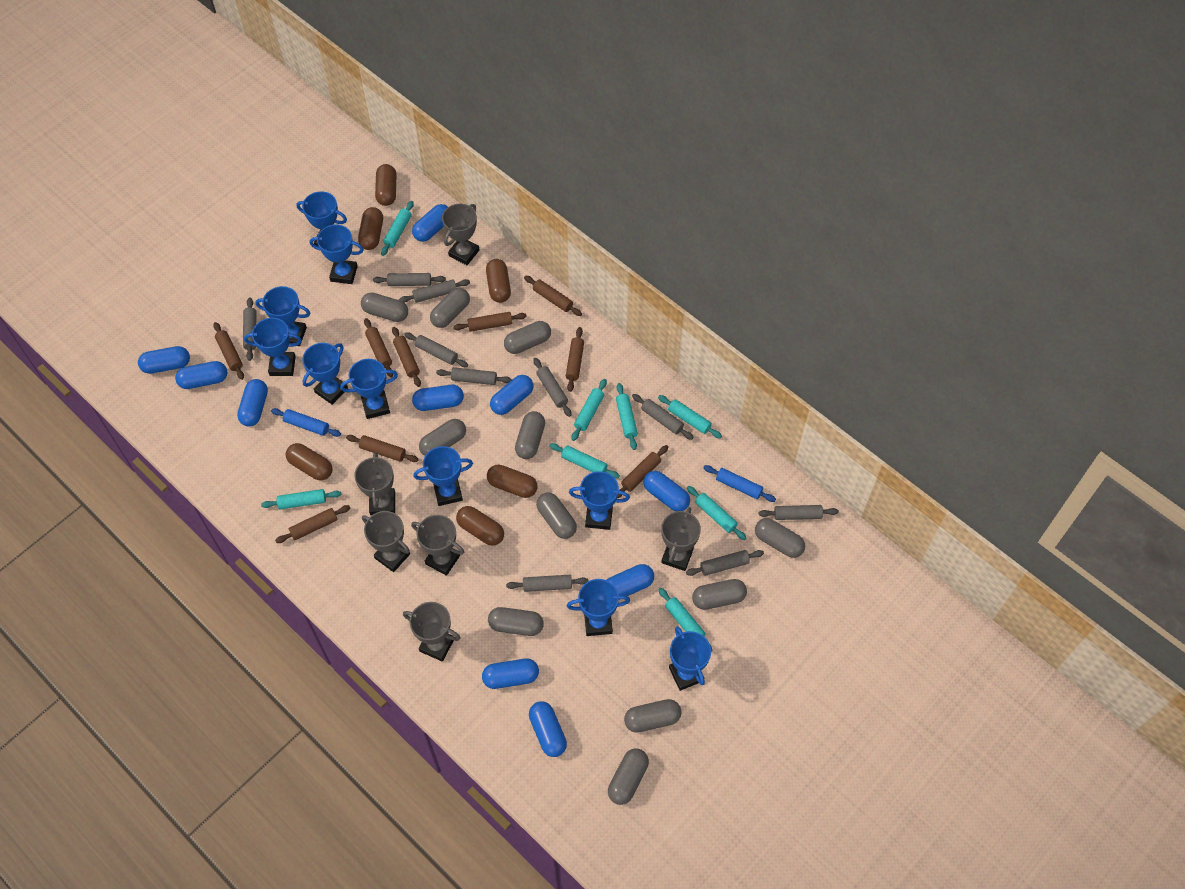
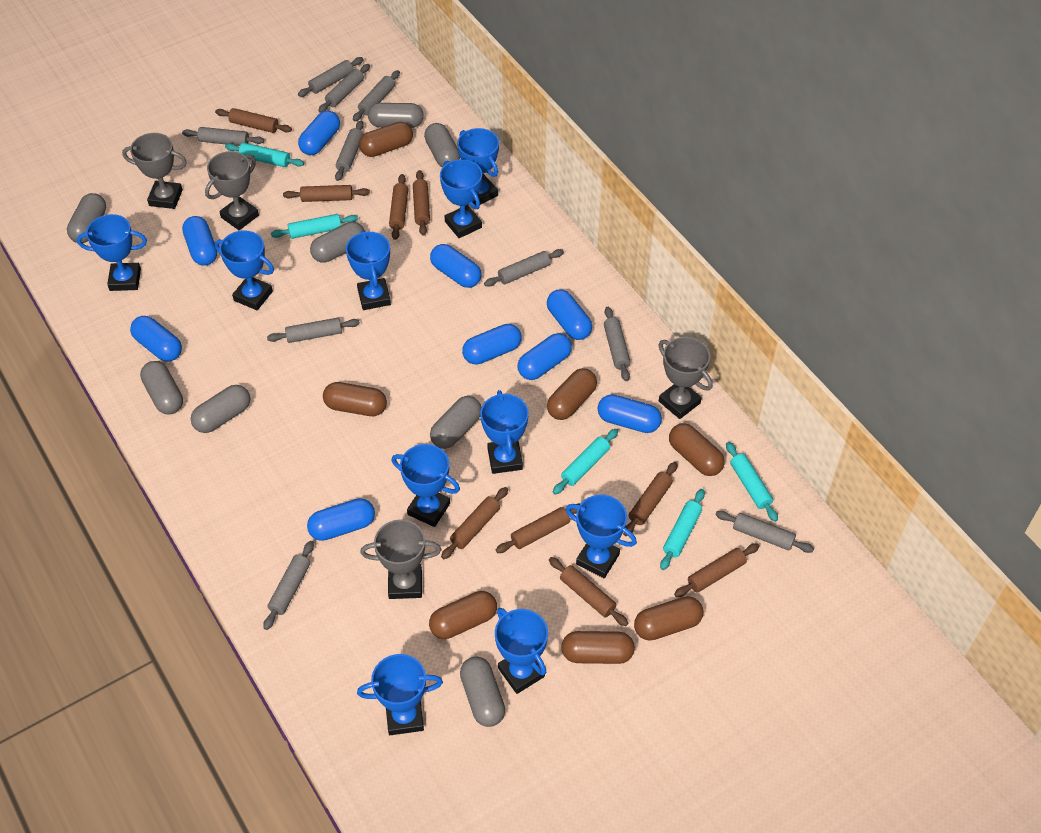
blue capsule: [138,346,190,374] [175,361,227,389] [237,379,268,426] [412,204,448,242] [412,385,464,411] [482,659,539,689] [490,375,533,415] [529,701,567,757] [606,564,654,600] [644,471,690,511] = 10 -> [130,316,182,362] [182,216,217,266] [298,111,340,155] [307,498,375,541] [430,244,482,288] [462,324,522,365] [518,333,572,380] [547,289,592,340] [598,394,662,433] = 9
blue rolling pin: [271,408,341,437] [704,465,776,502] = 2 -> none = 0
brown capsule: [286,443,333,481] [358,207,383,250] [375,164,397,206] [456,506,504,546] [486,259,511,303] [487,464,537,498] = 6 -> [323,382,387,416] [359,122,413,157] [429,591,497,639] [547,368,597,420] [561,631,635,664] [634,596,703,641] [669,423,725,476] = 7
grey capsule: [361,292,408,322] [419,419,466,456] [430,288,470,328] [488,607,544,636] [504,321,551,354] [515,411,545,459] [536,492,577,539] [608,748,649,805] [624,699,682,733] [692,579,747,610] [755,518,805,558] = 11 -> [67,193,106,243] [140,361,183,414] [191,385,250,433] [310,222,365,263] [368,103,424,128] [424,123,460,167] [430,396,481,449] [460,657,505,727] = 8
grey trophy: [354,452,395,515] [362,511,410,572] [403,602,461,662] [411,515,464,576] [442,204,479,265] [661,507,701,571] = 6 -> [122,133,187,209] [205,151,259,230] [360,519,441,599] [658,337,713,419] = 4
turquoise rolling pin: [261,489,341,510] [381,201,414,256] [549,443,620,479] [572,379,607,441] [616,383,638,450] [658,395,722,439] [658,588,712,652] [687,486,746,540] = 8 -> [225,143,304,167] [271,214,358,239] [553,429,618,495] [660,489,705,570] [726,442,778,522] = 5

